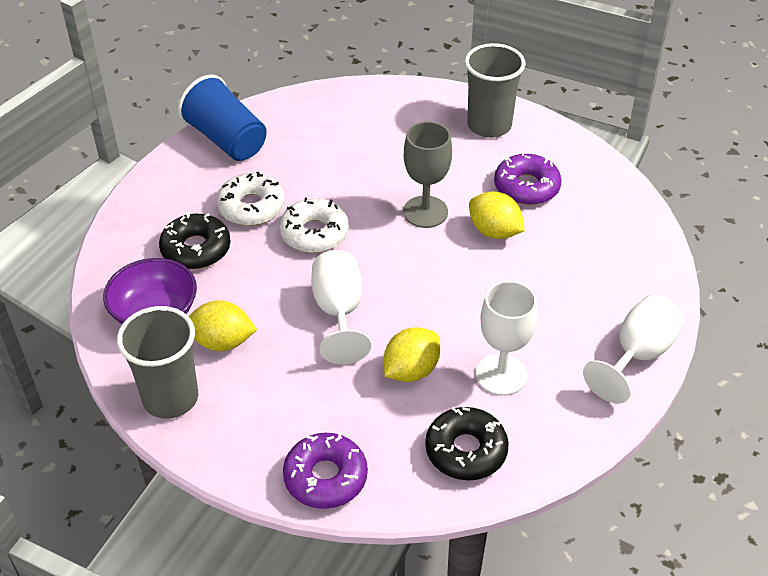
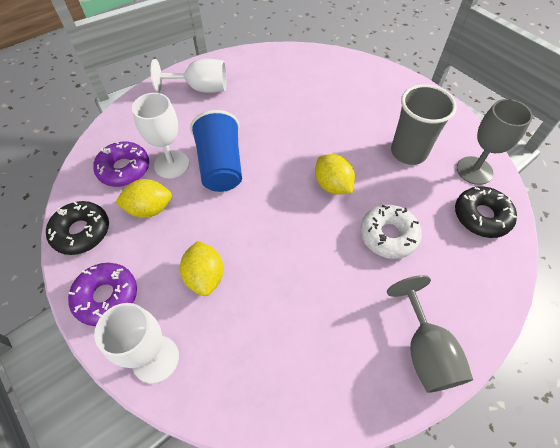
grey cup: [117,306,198,419] [465,43,525,138] = 2 -> [391,84,457,165] = 1
grey goblet: [403,121,452,228] = 1 -> [387,275,473,393] [456,99,533,185] = 2
purple bowl: [103,258,197,324] = 1 -> none = 0
white donut: [217,172,285,226] [279,197,349,253] = 2 -> [360,204,422,259] = 1

